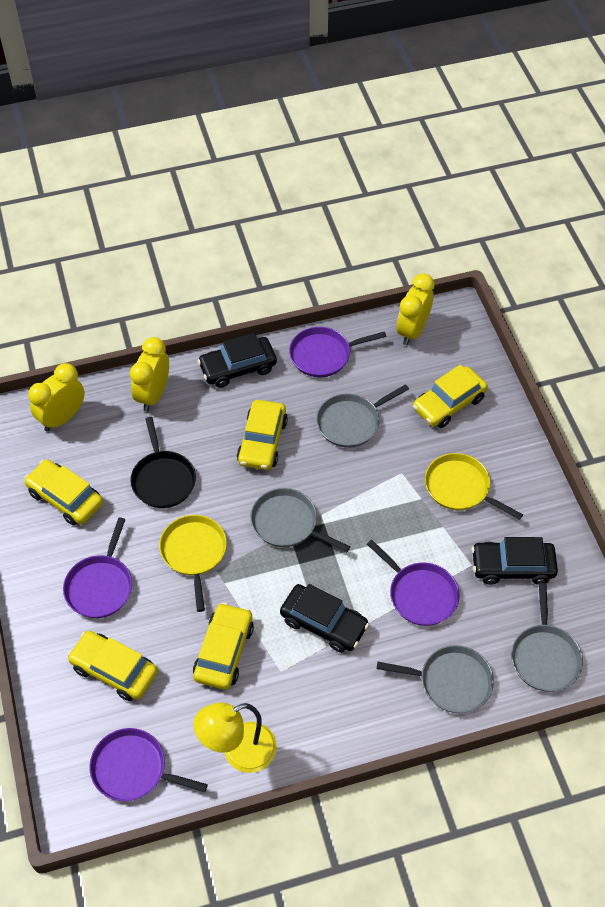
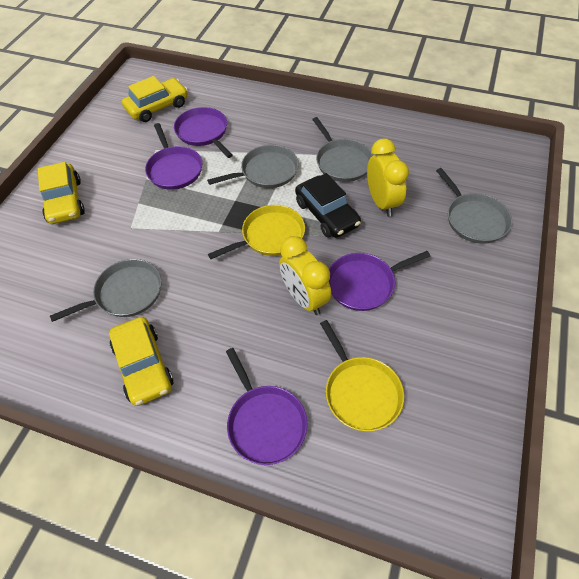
black car: [197,332,277,388] [280,584,369,653] [471,537,558,585] = 3 -> [295,173,361,238] = 1
black pan: [130,417,196,508] = 1 -> none = 0
yellow car: [24,459,103,525] [67,631,158,701] [193,603,254,690] [237,400,288,470] [413,365,488,428] = 5 -> [38,162,85,224] [109,317,173,406] [122,76,188,122] = 3
yellow clock: [28,363,85,431] [130,337,169,411] [397,273,435,345] = 3 -> [279,236,331,315] [367,138,409,217] = 2
yellow lamp: [193,702,277,773] = 1 -> none = 0

